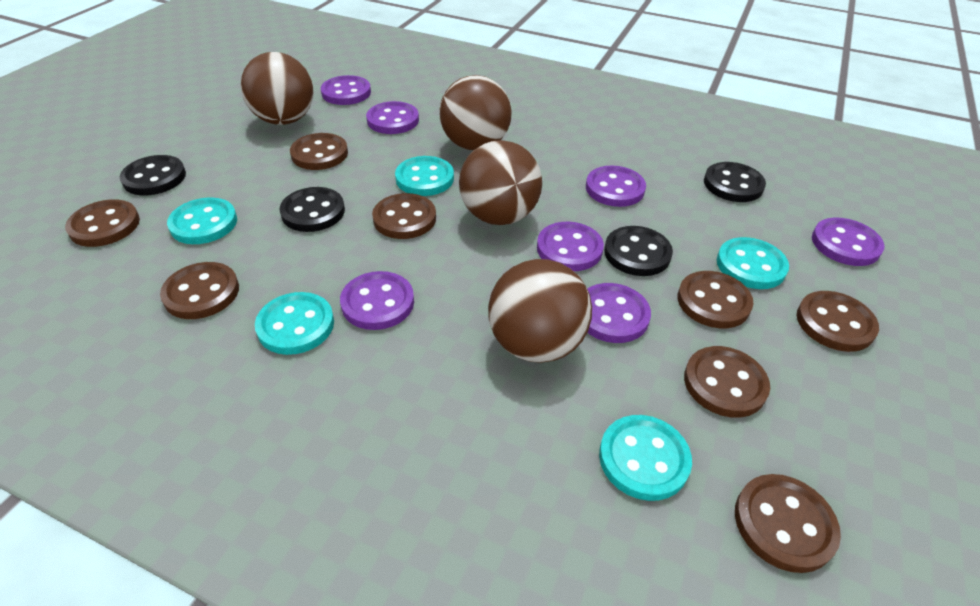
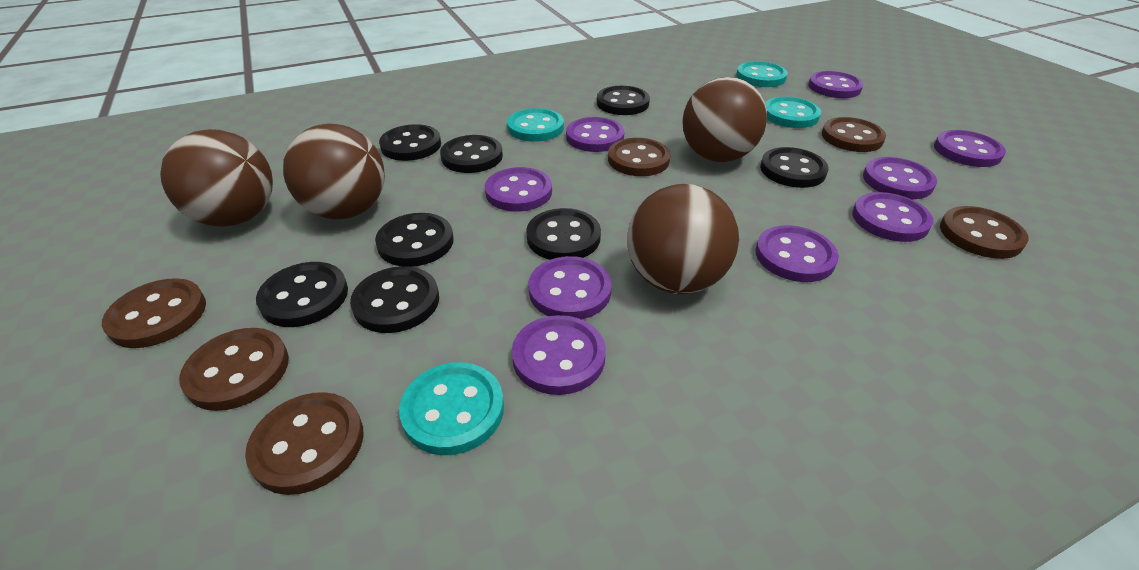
black button: [120,155,186,195] [280,187,345,232] [604,226,673,276] [704,162,766,202] = 4 -> [256,262,348,327] [350,266,439,333] [375,213,454,267] [379,124,441,161] [440,135,503,173] [526,208,601,260] [597,86,650,115] [760,147,829,188] = 8
brown button: [65,199,140,247] [160,262,239,319] [290,133,348,170] [372,193,436,239] [678,271,754,328] [684,346,770,418] [735,474,841,573] [797,291,879,352] = 8 -> [102,278,206,348] [179,328,289,411] [245,392,363,495] [608,138,671,176] [822,117,886,152] [940,206,1029,259] = 6
purple button: [321,75,371,105] [340,271,414,330] [366,101,419,134] [537,222,604,271] [586,166,646,207] [587,283,651,343] [812,217,885,266] = 7 -> [485,167,552,212] [512,315,606,395] [528,256,612,319] [566,117,624,152] [756,225,839,282] [808,71,863,98] [852,192,933,242] [863,157,937,199] [934,130,1006,167] = 9
turquoise button: [167,197,237,244] [255,292,334,355] [395,156,454,196] [599,415,692,501] [717,237,789,289] = 5 -> [399,362,504,455] [507,108,564,142] [736,61,788,87] [765,97,821,128] = 4

